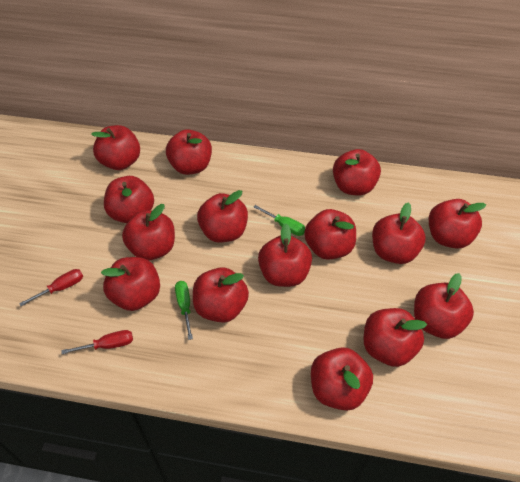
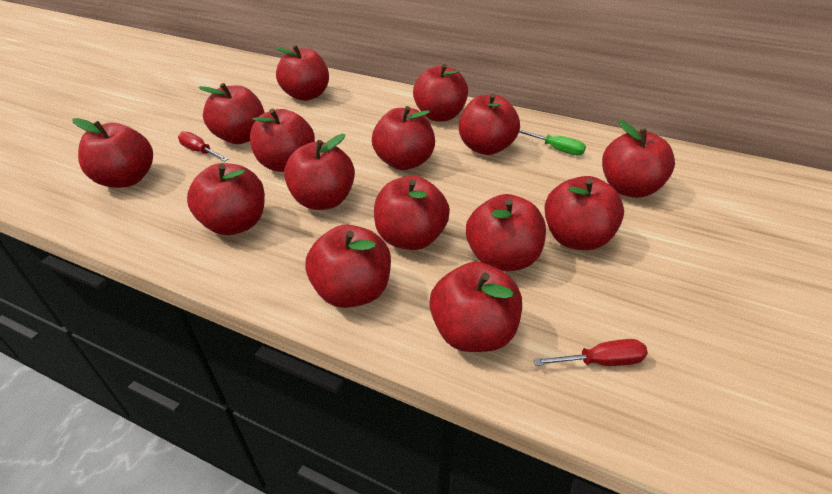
green screwdriver: [175,281,193,340] [253,205,305,236] = 2 -> [519,130,586,156] = 1

